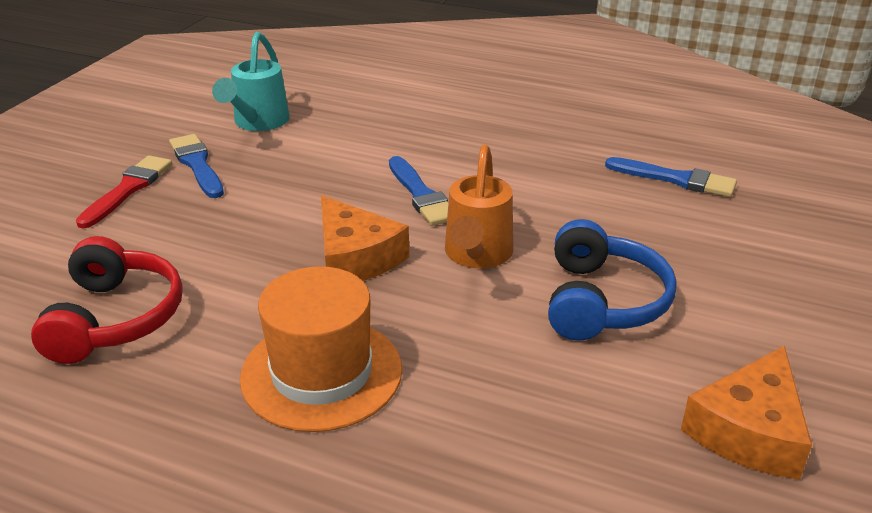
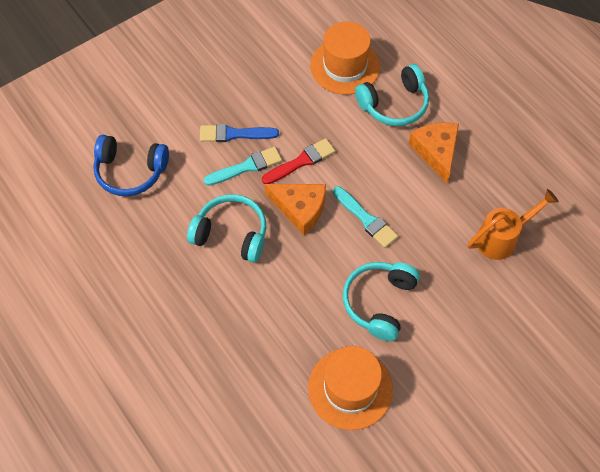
blue brush: [169,134,224,198] [389,156,449,226] [605,157,737,197] = 3 -> [200,124,279,142] = 1
orange hat: [240,266,402,432] = 1 -> [308,346,393,430] [310,21,380,95] = 2
red headphones: [31,236,183,364] = 1 -> none = 0
turquoise brush: none = 0 -> [204,146,282,186] [333,186,398,248] = 2
turquoise headphones: none = 0 -> [187,194,266,263] [343,262,420,341] [355,64,429,126] = 3
turquoise watering can: [212,32,290,131] = 1 -> none = 0

